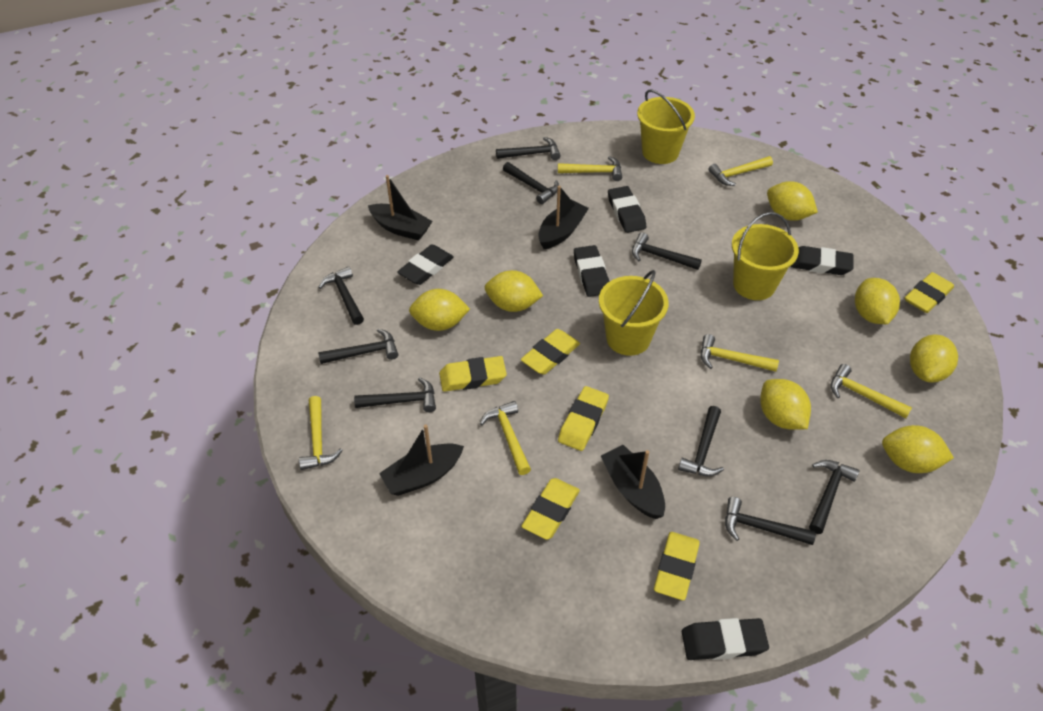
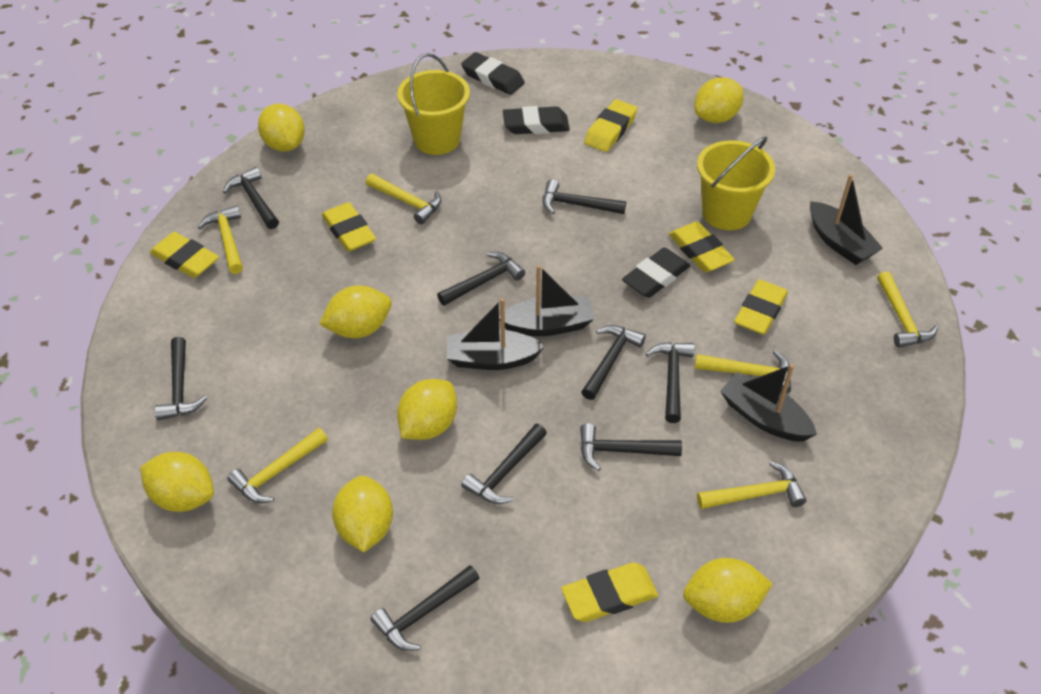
black eraser: [397,245,454,285] [574,245,610,297] [608,186,646,233] [682,618,769,660] [791,246,853,275] = 5 -> [461,52,525,95] [503,106,570,134] [622,248,690,298] = 3
yellow bucket: [599,270,669,356] [637,89,695,164] [732,212,799,300] = 3 -> [397,53,470,155] [697,137,775,230] = 2

